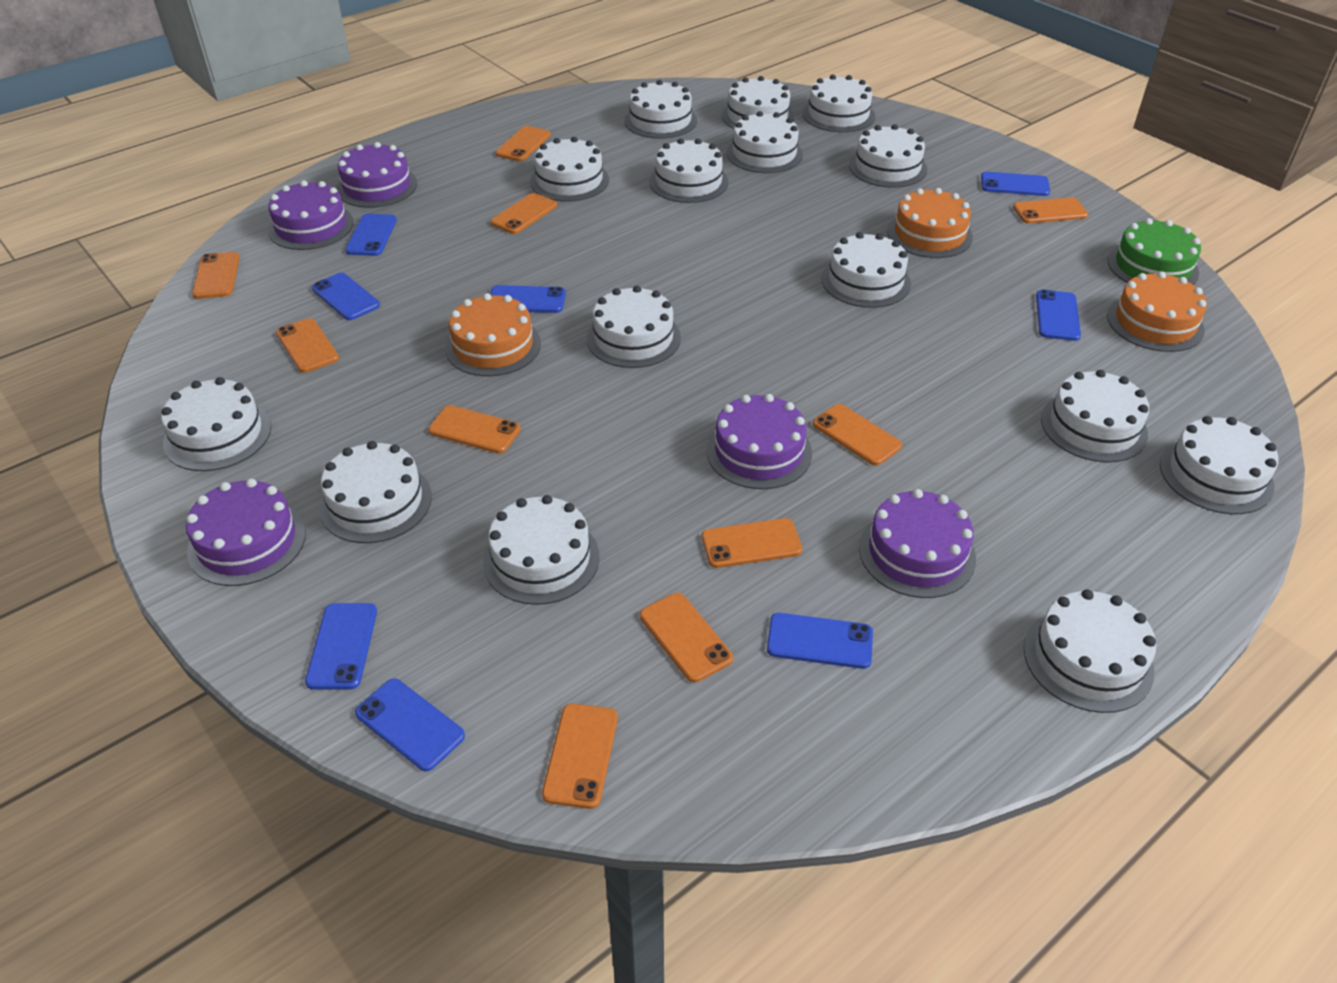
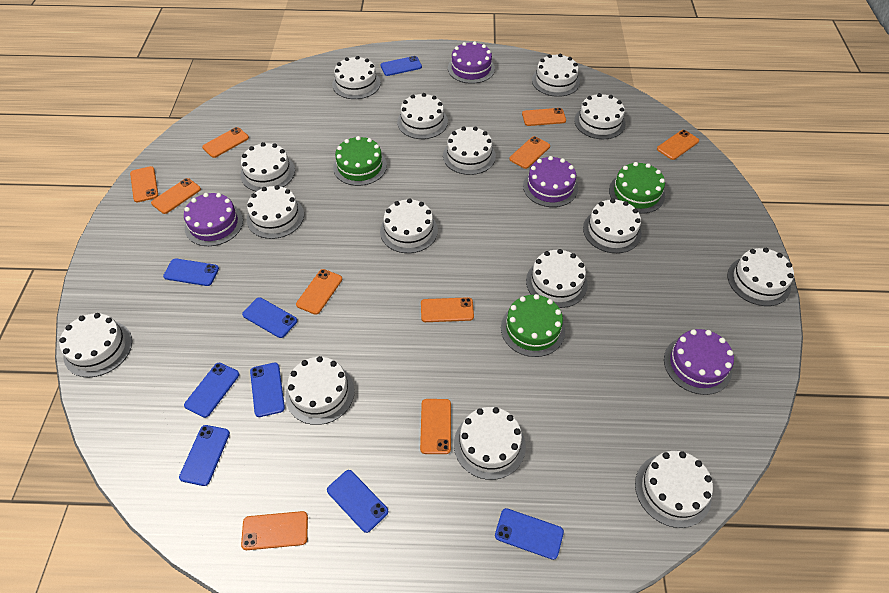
green cake: [1107,218,1201,285] = 1 -> [333,136,387,186] [501,294,565,357] [609,162,665,214] = 3
orange cake: [445,293,541,376] [887,188,973,258] [1107,271,1207,352] = 3 -> none = 0
purple cake: [186,479,306,586] [268,180,354,250] [336,142,417,208] [707,394,812,489] [859,489,976,598] = 5 -> [184,193,243,246] [448,41,495,84] [523,156,578,207] [664,329,734,395] = 4

